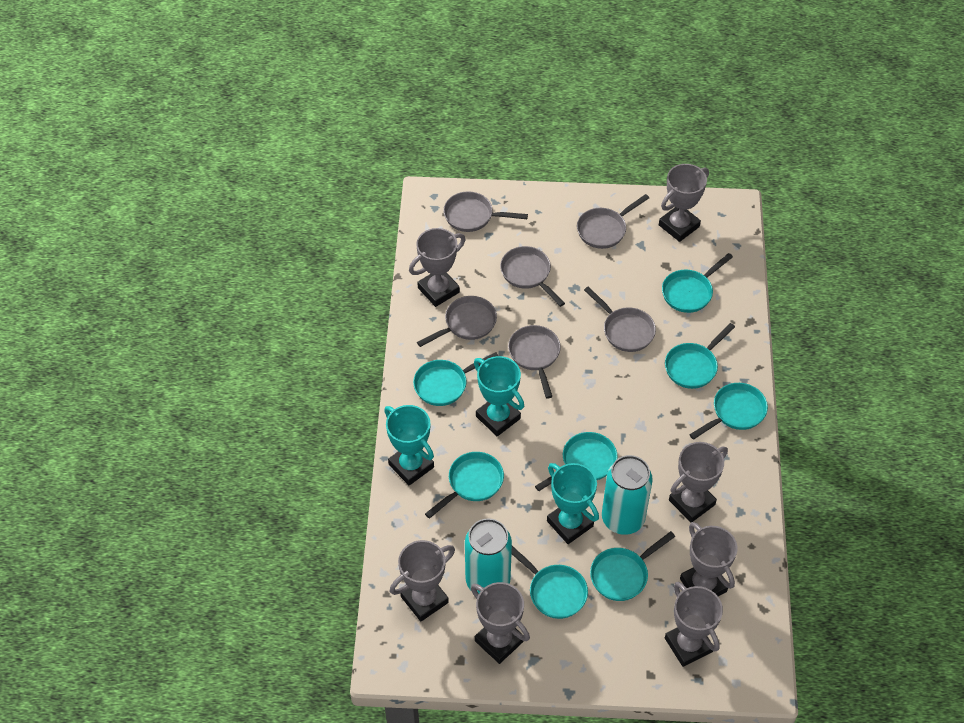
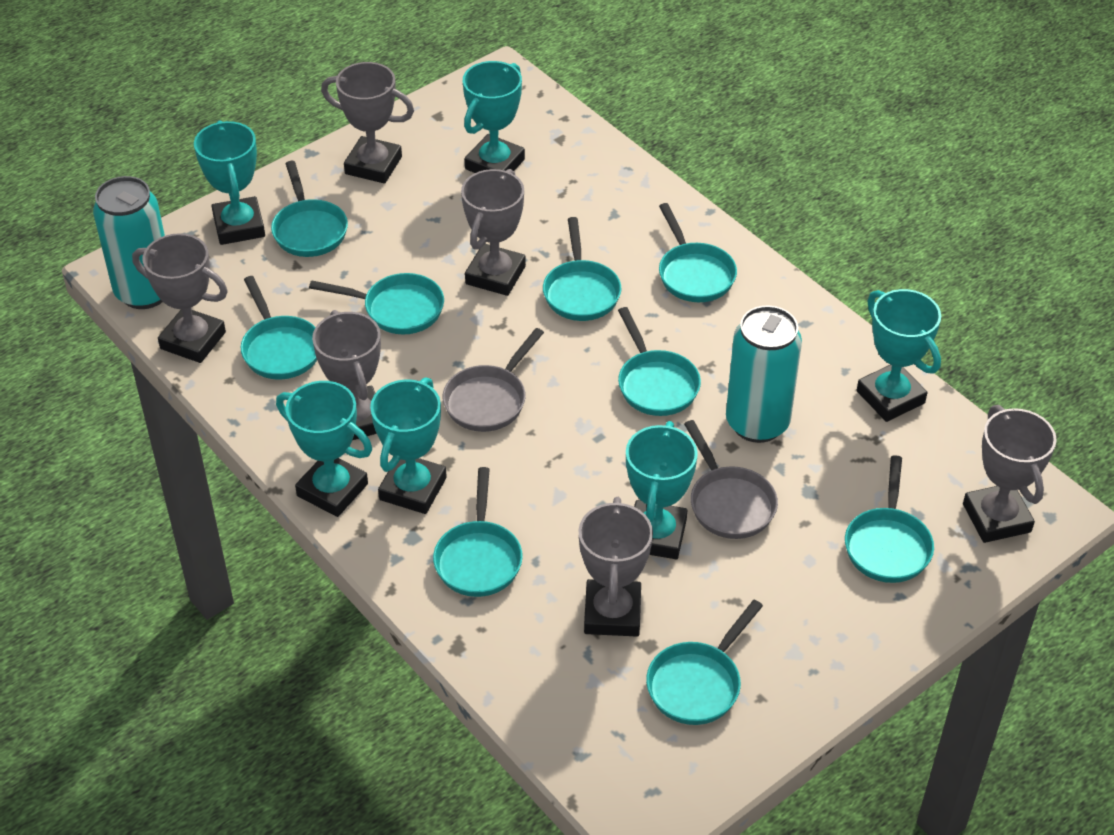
grey pan: [417,296,497,347] [443,191,528,232] [500,246,565,307] [508,325,561,399] [577,194,649,249] [584,287,656,352] = 6 -> [443,328,544,432] [684,420,778,539] = 2
grey trophy: [390,540,455,621] [409,228,465,307] [471,582,530,664] [659,164,709,242] [665,582,723,667] [669,442,728,522] [680,522,737,596] = 7 -> [132,233,228,363] [312,310,381,440] [321,62,414,184] [461,169,526,296] [578,497,653,637] [963,405,1057,543] = 6
turquoise pan: [413,352,498,406] [425,452,504,519] [511,546,588,619] [535,432,618,491] [590,531,675,601] [662,253,733,313] [665,323,735,389] [689,383,768,440] = 8 -> [241,276,317,379] [271,161,348,257] [309,273,444,334] [433,467,523,597] [543,217,621,321] [618,307,701,416] [646,600,763,725] [659,203,737,302] [845,455,934,583] = 9
turquoise trophy: [384,405,434,486] [474,356,524,436] [547,463,599,544] = 3 -> [194,120,265,245] [276,381,372,517] [370,377,447,514] [463,61,525,173] [626,421,698,559] [857,289,941,422] = 6

